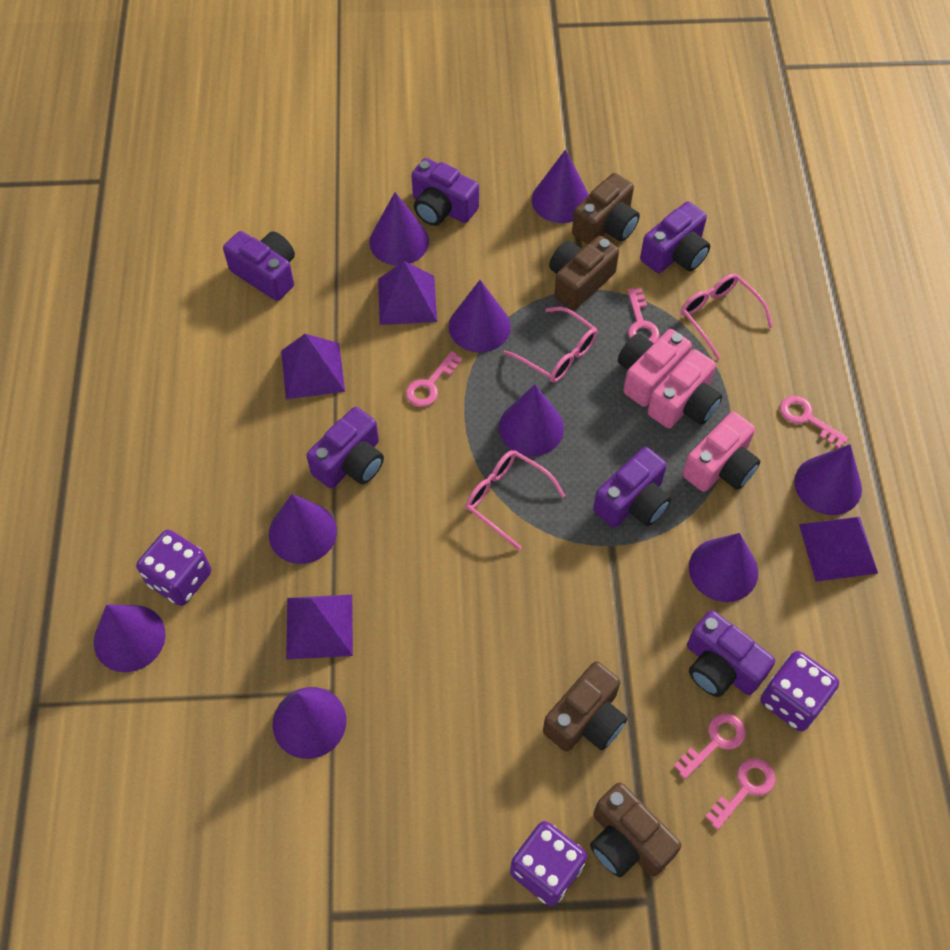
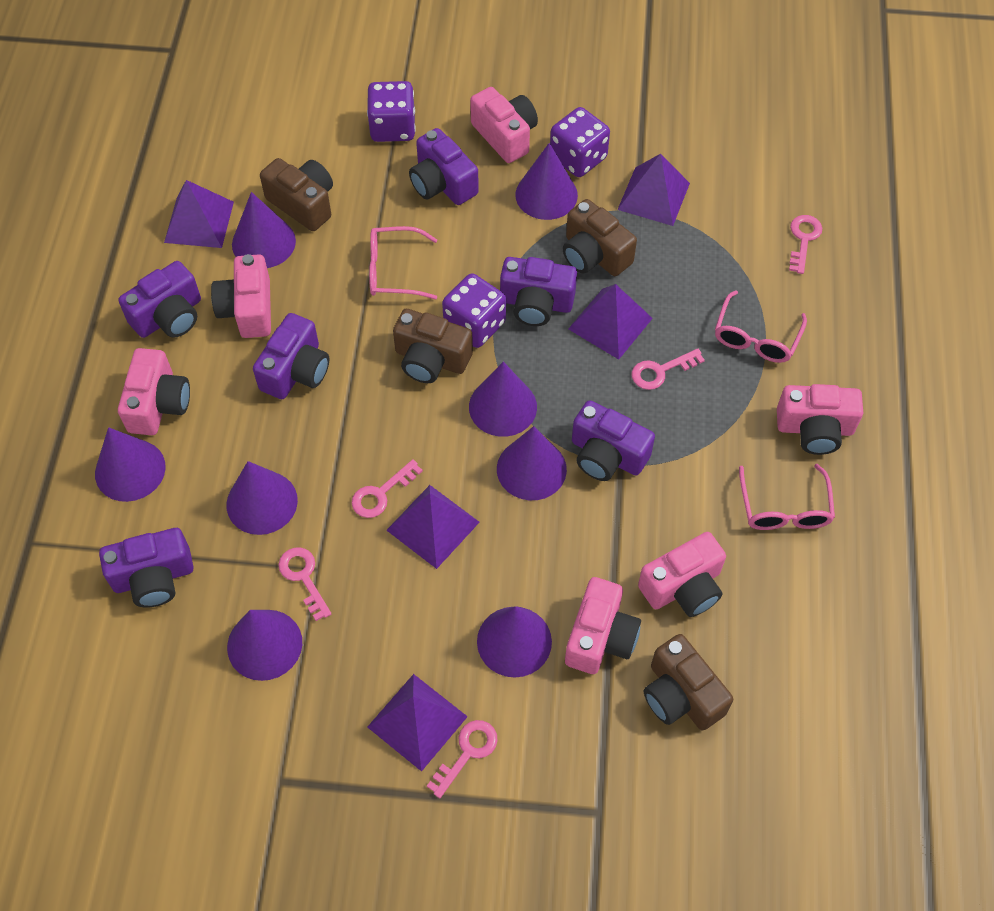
pink camera: [618,329,692,407] [648,349,722,428] [682,412,761,492] = 3 -> [118,348,190,435] [211,254,271,338] [470,87,538,163] [565,577,641,674] [638,532,726,617] [777,384,863,455] = 6
purple cone: [94,604,166,672] [269,494,337,564] [273,687,347,759] [369,192,429,265] [449,280,511,353] [499,385,564,456] [532,149,589,223] [689,533,758,602] [794,444,862,515] = 9 -> [95,427,166,502] [227,461,298,535] [227,610,302,681] [232,192,296,268] [469,362,537,437] [477,606,552,677] [497,426,567,500] [515,143,578,220] = 8
purple pyramid: [281,334,345,399] [286,595,353,660] [378,261,437,325] [799,517,878,582] = 4 -> [164,180,234,248] [367,674,468,772] [387,485,480,569] [568,284,653,360] [618,154,690,226] = 5

